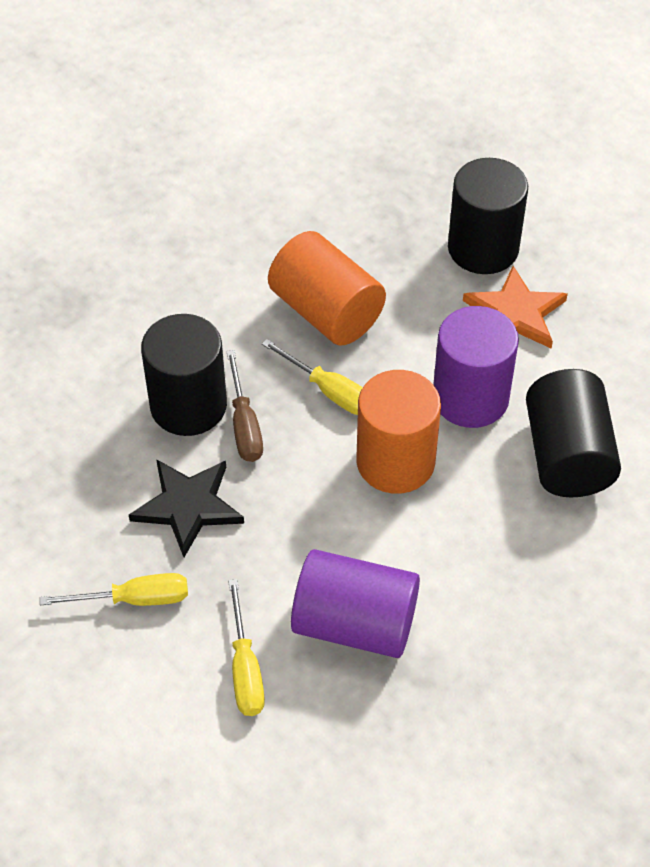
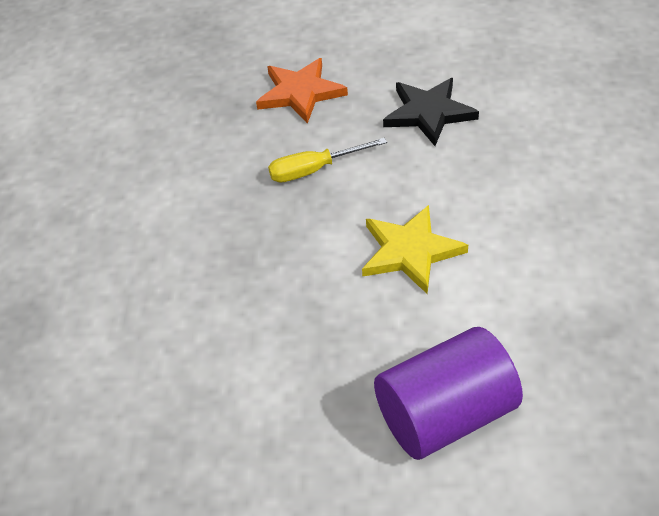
black cylinder: [141,314,227,436] [448,158,528,274] [526,369,621,497] = 3 -> none = 0
brown screwdriver: [226,350,263,462] = 1 -> none = 0
orange cylinder: [268,231,386,345] [357,370,441,494] = 2 -> none = 0
purple cylinder: [291,549,420,658] [433,306,519,428] = 2 -> [374,327,523,460] = 1
yellow screwdriver: [40,573,188,606] [228,579,265,716] [262,339,363,415] = 3 -> [268,138,387,183] = 1
yellow star: none = 0 -> [362,205,468,294] = 1

